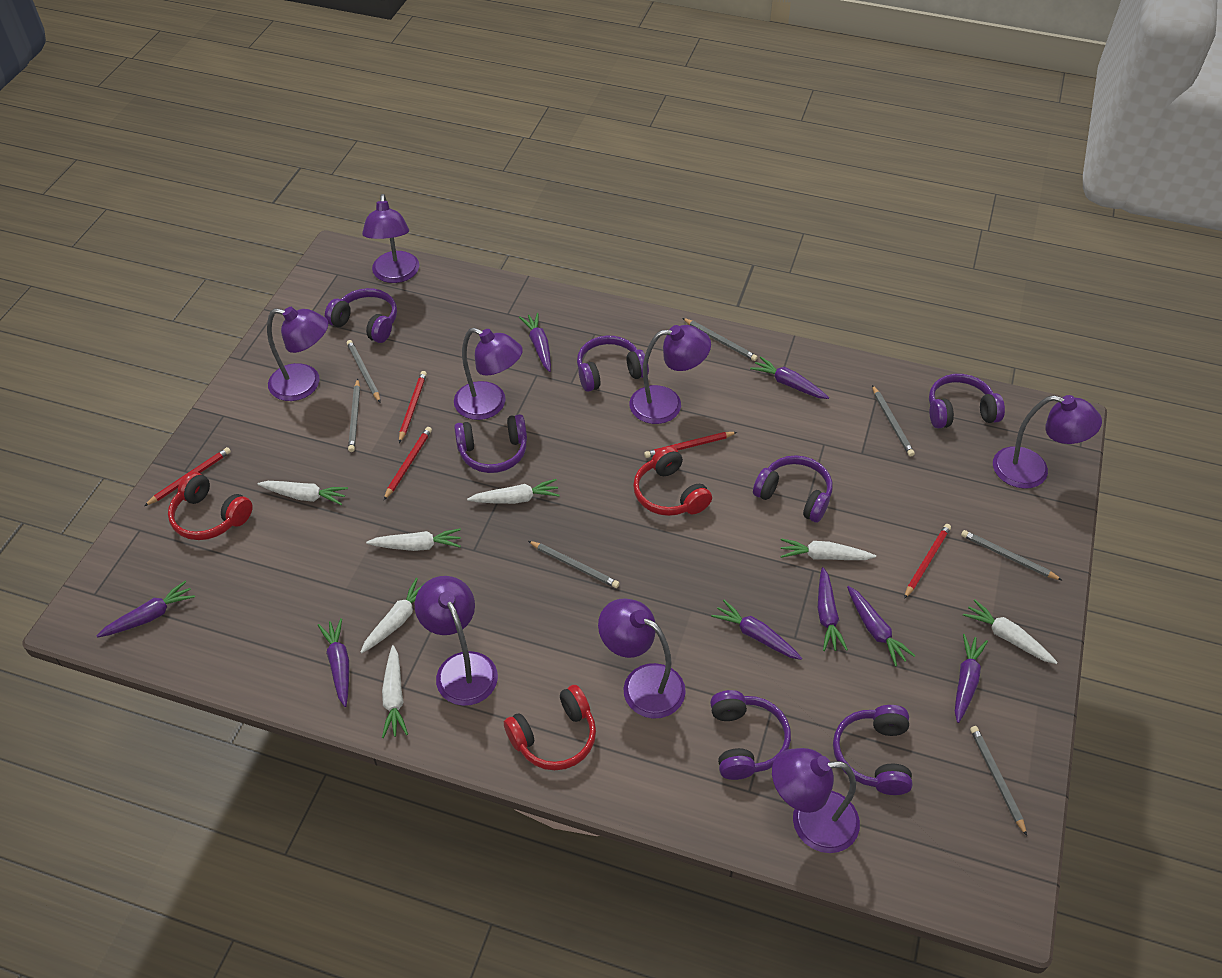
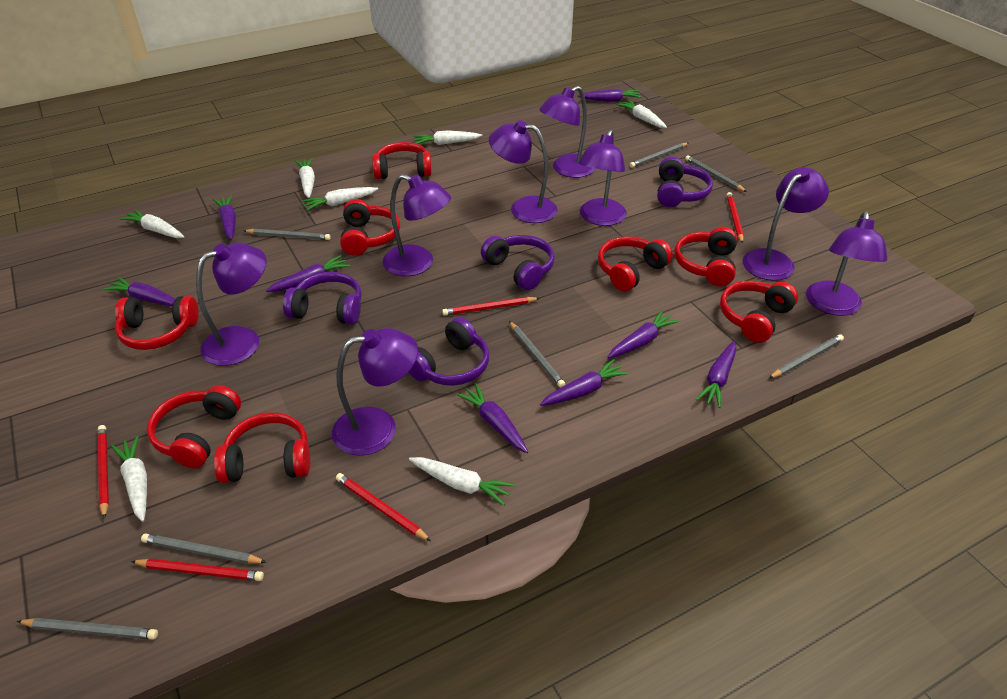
purple headphones: [325,288,397,343] [454,414,527,473] [577,336,649,392] [710,690,791,780] [753,455,833,522] [833,705,912,795] [929,374,1005,428] = 7 -> [283,272,362,325] [408,317,490,386] [481,235,555,290] [657,157,713,207] = 4
red headphones: [168,472,253,540] [504,685,596,770] [633,446,712,516] = 3 -> [115,296,199,350] [147,385,241,469] [214,412,310,483] [340,199,400,256] [372,142,432,179] [598,236,673,292] [674,227,737,286] [720,281,798,343] = 8

